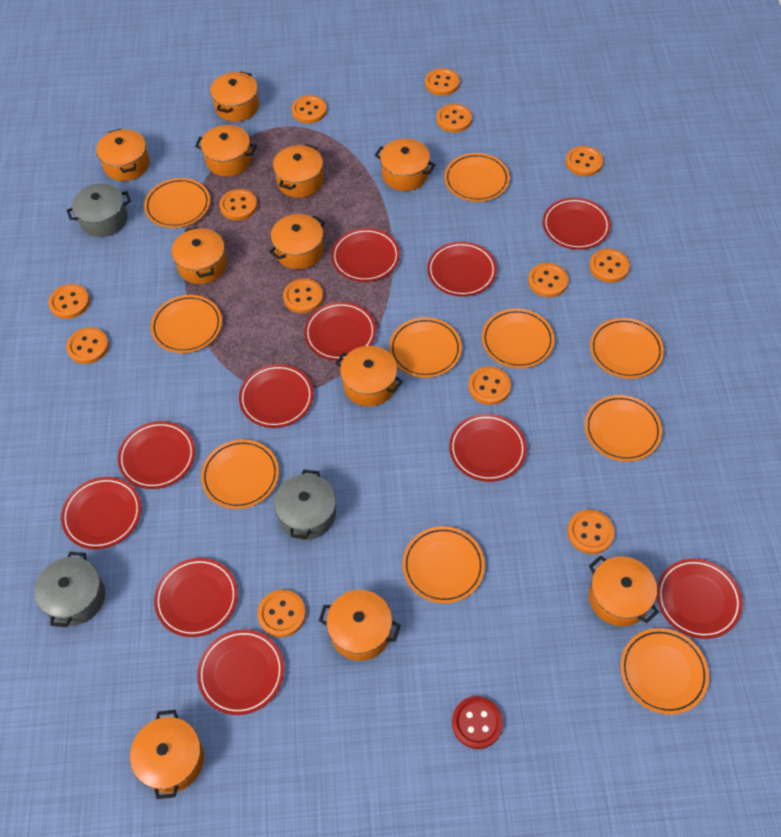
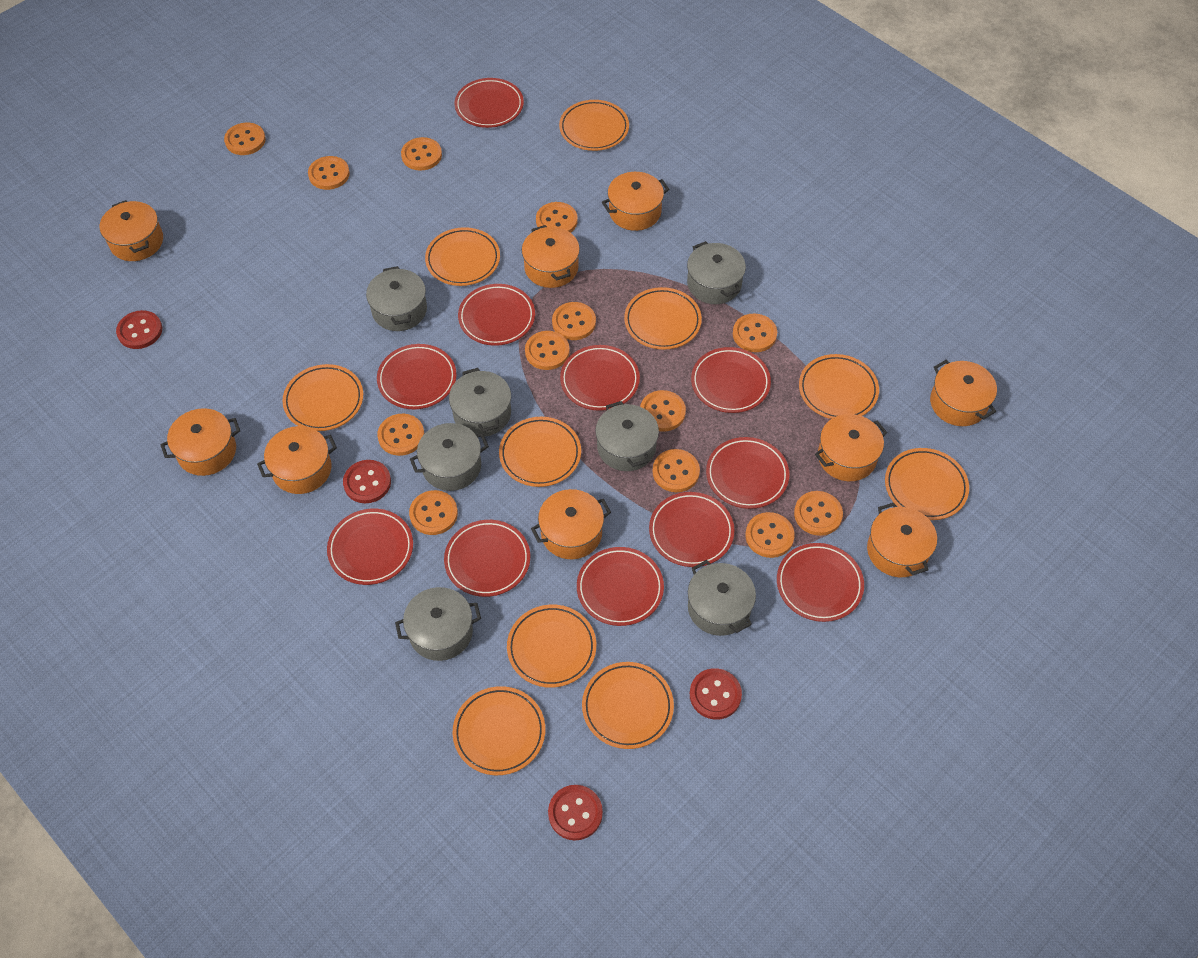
grey pot: [35,552,105,627] [67,183,131,237] [274,470,336,540] = 3 -> [366,266,427,331] [395,587,481,661] [410,423,489,491] [449,368,511,437] [595,401,659,471] [687,241,746,304] [688,560,756,636] = 7
orange pot: [96,128,149,181] [130,710,204,799] [171,226,227,284] [195,125,257,177] [210,71,259,122] [269,214,325,269] [273,144,323,198] [319,590,400,661] [335,346,403,406] [375,139,436,191] [589,556,659,626] = 11 -> [100,200,163,261] [160,408,240,476] [257,426,337,494] [522,225,580,288] [531,489,611,559] [602,172,669,231] [815,414,887,481] [867,503,937,577] [930,360,997,426] = 9
red button: [452,696,503,749] = 1 -> [116,310,162,349] [343,460,391,503] [548,785,603,840] [690,668,742,720] = 4

